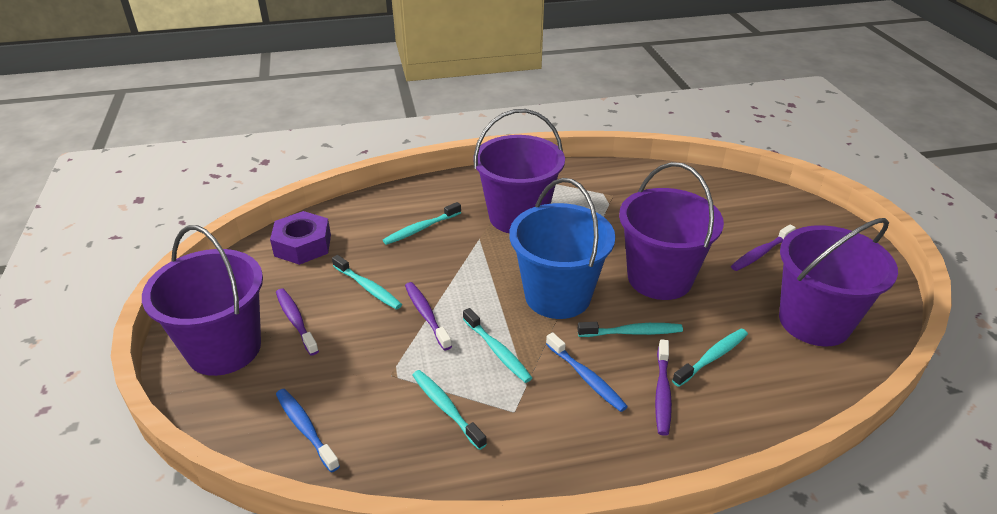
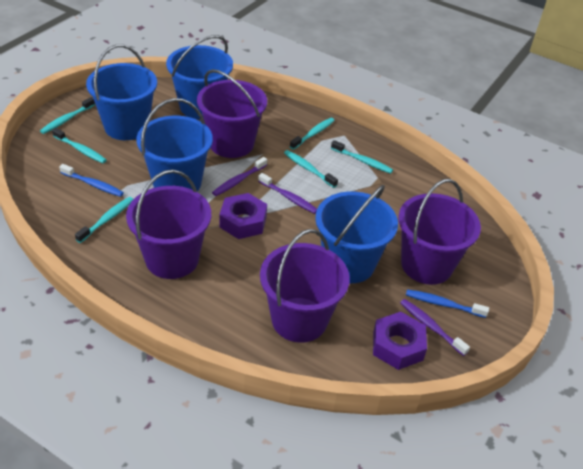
blue bucket: [509,178,615,319] = 1 -> [86,45,157,140] [136,98,213,192] [166,35,233,119] [315,185,398,283] = 4
purple nut: [270,211,331,265] = 1 -> [219,193,267,239] [373,312,427,370] = 2
purple toothbrush: [276,289,319,355] [405,282,452,350] [655,339,672,436] [731,224,796,271] = 4 -> [212,157,267,196] [258,173,317,214] [400,299,470,356] = 3

